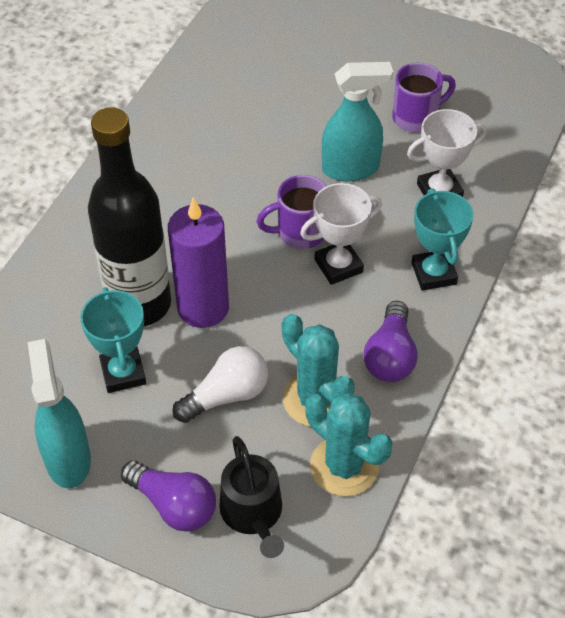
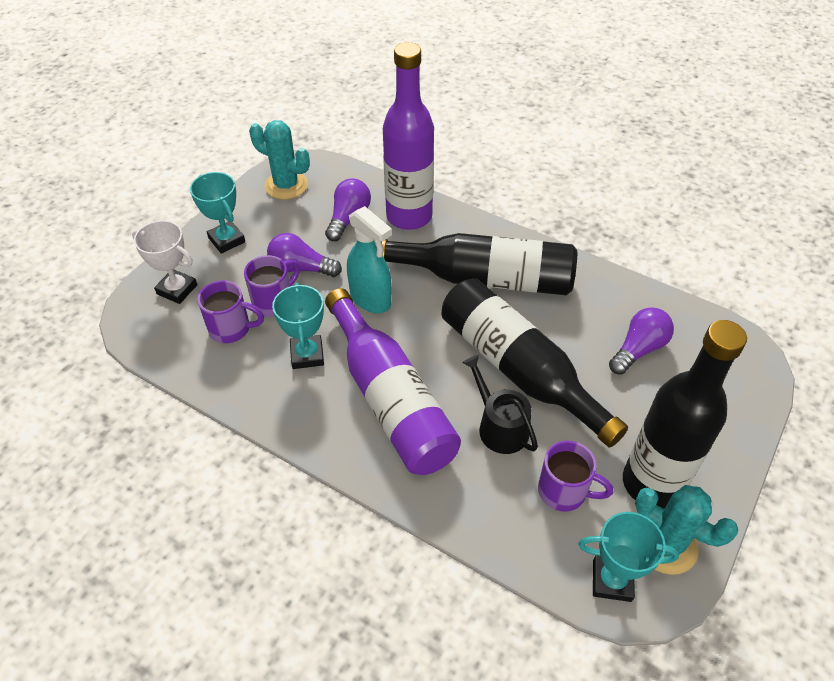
black bottle: [88,107,171,326] = 1 -> [381,233,577,295] [442,278,628,448] [623,320,747,509] = 3
purple bottle: none = 0 -> [325,288,461,475] [383,42,434,230] = 2
purple candle: [168,197,229,328] = 1 -> none = 0
purple light bulb: [121,460,216,532] [363,301,418,382] = 2 -> [267,233,342,277] [325,178,371,241] [609,307,674,375] = 3
purple mug: [256,175,326,249] [392,63,456,133] = 2 -> [197,280,264,343] [244,255,300,317] [538,441,613,512] = 3
turquoise spray bottle: [28,339,91,488] [322,62,393,181] = 2 -> [347,206,392,313] = 1
turquoise trophy: [80,287,146,393] [412,189,474,291] = 2 -> [190,172,245,254] [272,283,324,369] [578,512,679,602] = 3
white light bulb: [172,346,268,423] = 1 -> none = 0
white trophy: [300,183,382,285] [407,109,487,197] = 2 -> [132,220,197,304] = 1

